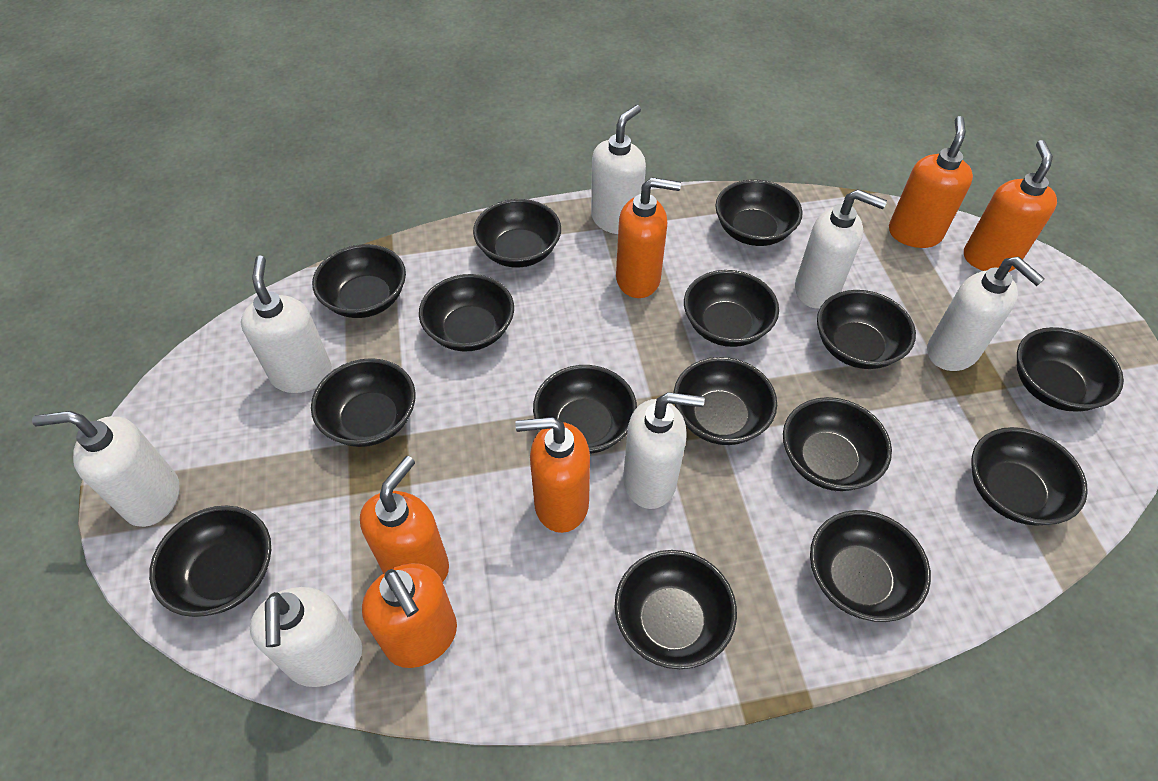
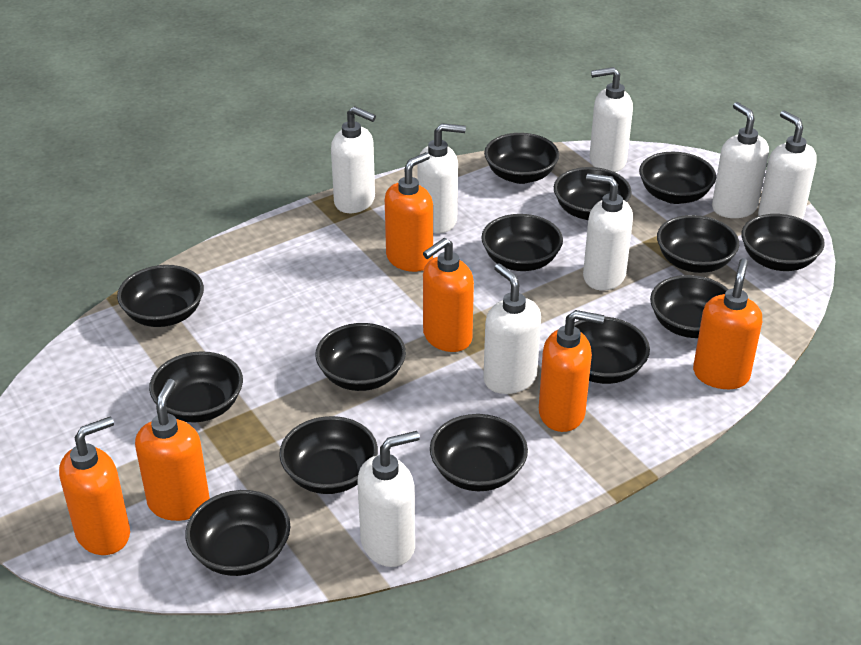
black bowl: [149,505,271,617] [311,358,416,447] [312,244,406,318] [419,274,514,352] [473,199,561,268] [533,365,637,454] [615,550,737,669] [673,357,777,445] [684,270,779,347] [715,180,803,246] [783,397,892,491] [810,510,931,622] [817,290,916,369] [971,427,1088,526] [1017,327,1124,412] = 15 -> [117,265,204,327] [149,351,243,423] [185,490,291,576] [279,416,378,494] [315,323,406,391] [430,414,528,491] [481,214,563,271] [484,133,559,184] [554,167,632,220] [574,317,650,384] [639,152,716,204] [650,275,729,338] [657,215,739,273] [741,214,825,271] = 14
white soap dispenser: [32,411,180,527] [241,256,332,393] [250,587,362,687] [591,105,646,234] [623,392,705,509] [795,189,887,309] [927,257,1045,371] = 7 -> [331,106,376,213] [358,431,420,567] [417,123,466,234] [483,264,541,394] [583,173,633,291] [589,67,633,172] [712,102,769,218] [758,110,817,219] = 8

